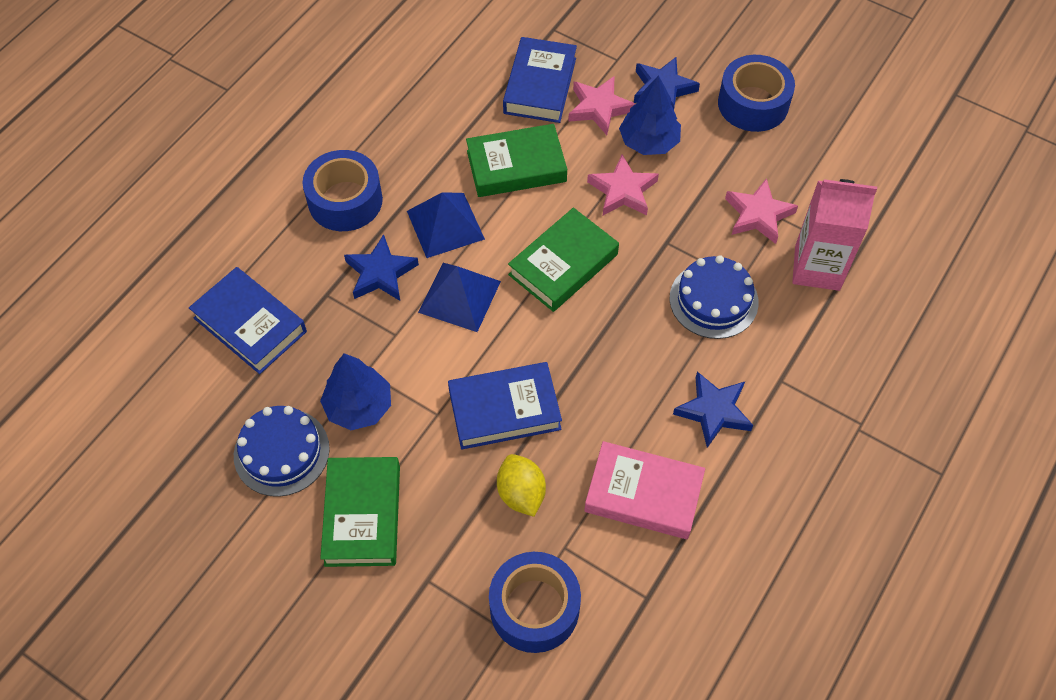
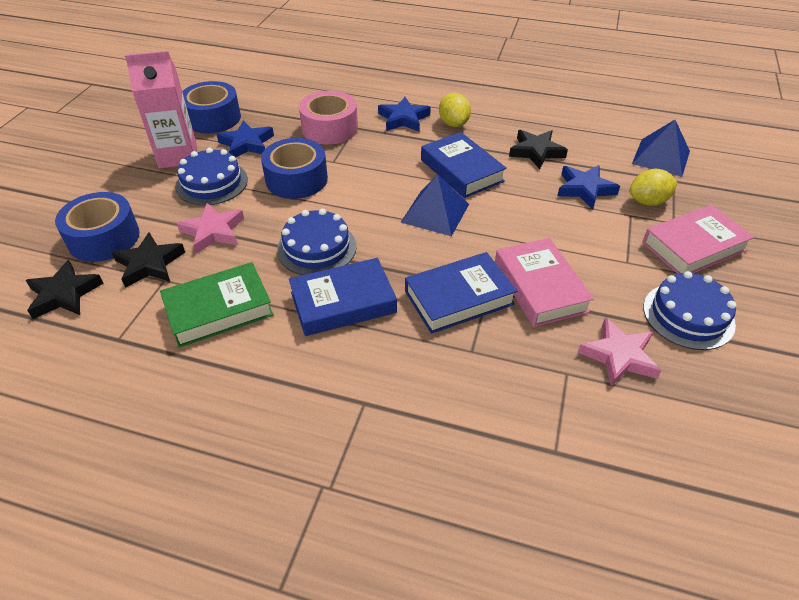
black star: none = 0 -> [25,260,104,319] [112,233,185,288] [509,130,568,169] = 3
blue cake: [234,406,330,497] [670,255,759,339] = 2 -> [175,147,248,205] [277,209,356,275] [643,271,736,350] = 3
blue tree: [320,353,391,430] [619,75,681,155] = 2 -> none = 0
green book: [320,457,400,567] [466,124,567,197] [508,208,619,312] = 3 -> [160,262,274,348] = 1
pink book: [584,441,705,539] = 1 -> [495,238,594,327] [642,205,754,274] = 2
pink star: [568,76,635,135] [587,155,659,215] [725,178,798,244] = 3 -> [177,203,244,254] [578,317,662,387] = 2
pink tape: none = 0 -> [299,91,358,145] = 1
yellow lemon: [497,454,546,517] = 1 -> [439,93,471,127] [629,169,678,206] = 2

